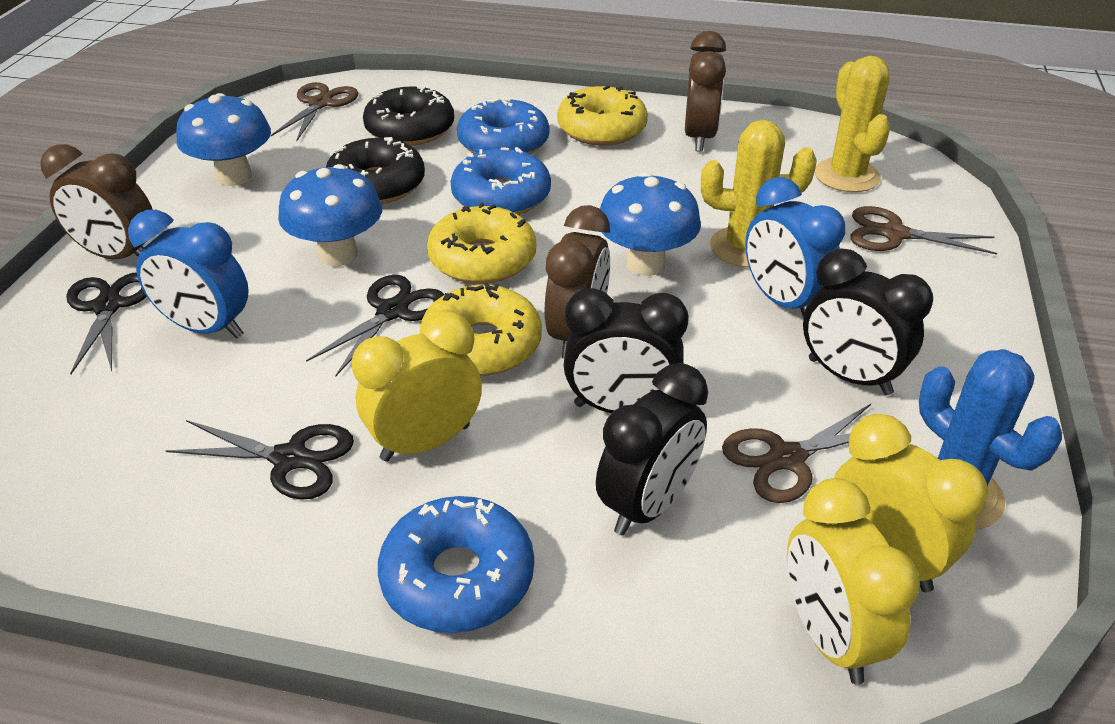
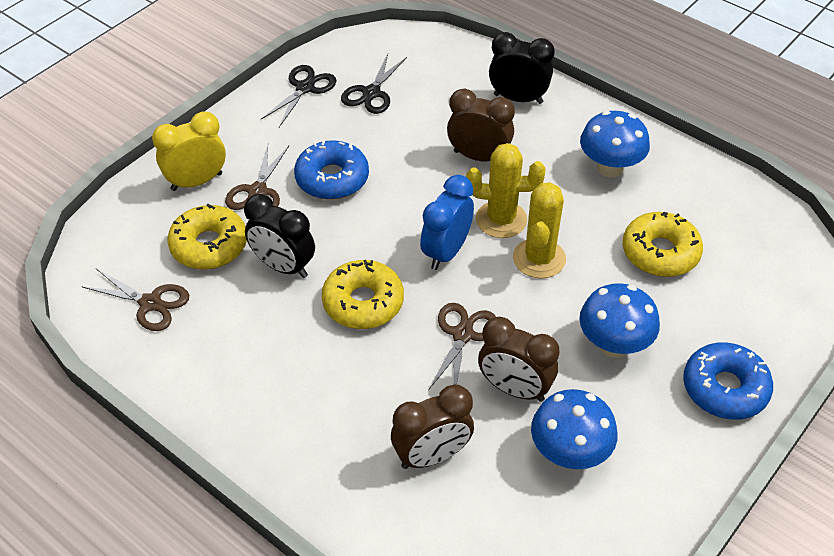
black clock: [564,288,689,413] [596,363,708,535] [803,249,933,395] = 3 -> [244,194,315,278] [489,32,555,104] = 2
black donut: [326,137,425,204] [363,86,454,146] = 2 -> none = 0
black scissors: [66,273,147,374] [165,420,354,500] [306,275,444,376] = 3 -> [261,65,336,127] [341,54,407,114] = 2
blue cactus: [919,349,1062,530] = 1 -> none = 0
blue clock: [128,210,249,339] [745,177,845,317] = 2 -> [420,175,474,270] = 1
blue donut: [378,496,534,633] [450,147,551,215] [457,97,549,154] = 3 -> [294,140,369,200] [683,342,773,420] = 2
yellow clock: [352,312,482,462] [787,478,920,684] [834,414,988,592] = 3 -> [152,112,226,191] = 1

